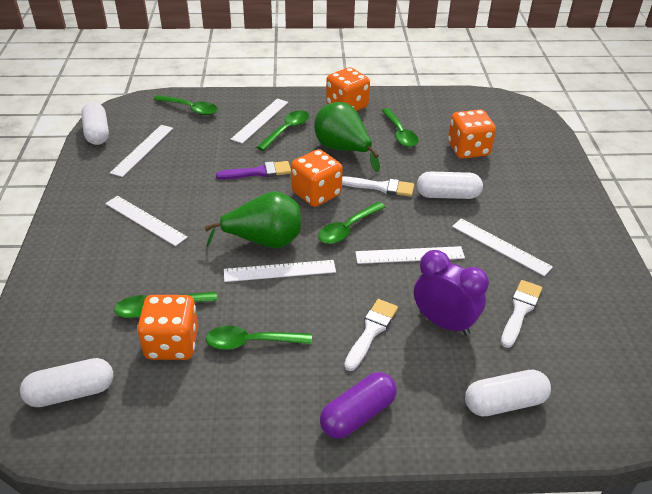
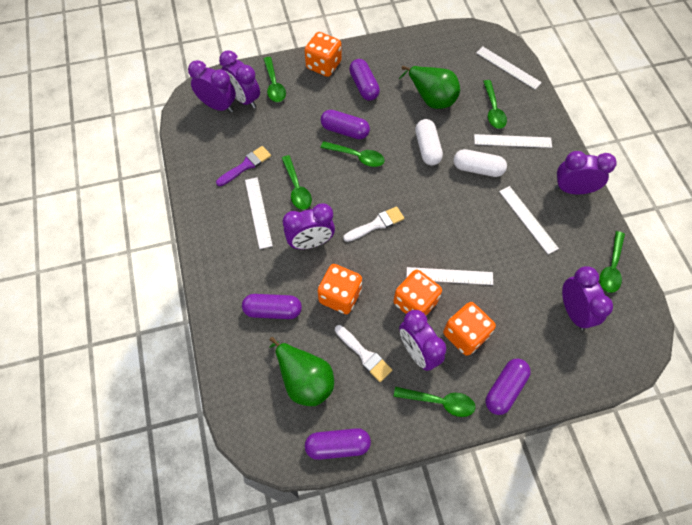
purple capsule: [320,372,397,439] = 1 -> [242,294,302,319] [305,428,371,460] [321,110,370,139] [349,59,380,101] [485,359,531,415] = 5
purple clock: [414,250,489,335] = 1 -> [188,60,236,112] [219,50,260,109] [283,203,335,249] [399,310,446,371] [554,151,616,194] [562,266,613,330] = 6
white brush: [342,176,414,197] [344,299,398,371] [501,280,542,348] = 3 -> [335,325,392,382] [343,206,404,242] = 2
white capsule: [20,358,113,407] [81,102,109,145] [417,172,483,199] [465,370,551,416] = 4 -> [415,119,443,166] [454,149,507,177] = 2
white ruler: [105,196,188,246] [110,125,173,177] [224,260,336,282] [231,99,288,144] [355,246,465,264] [452,218,553,276] = 6 -> [245,177,273,249] [407,267,493,285] [474,134,552,148] [476,47,542,89] [499,186,559,254] = 5

